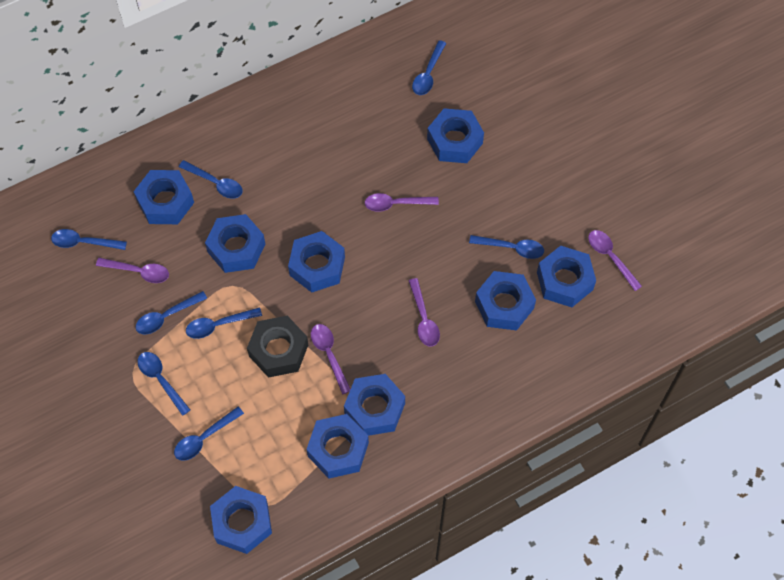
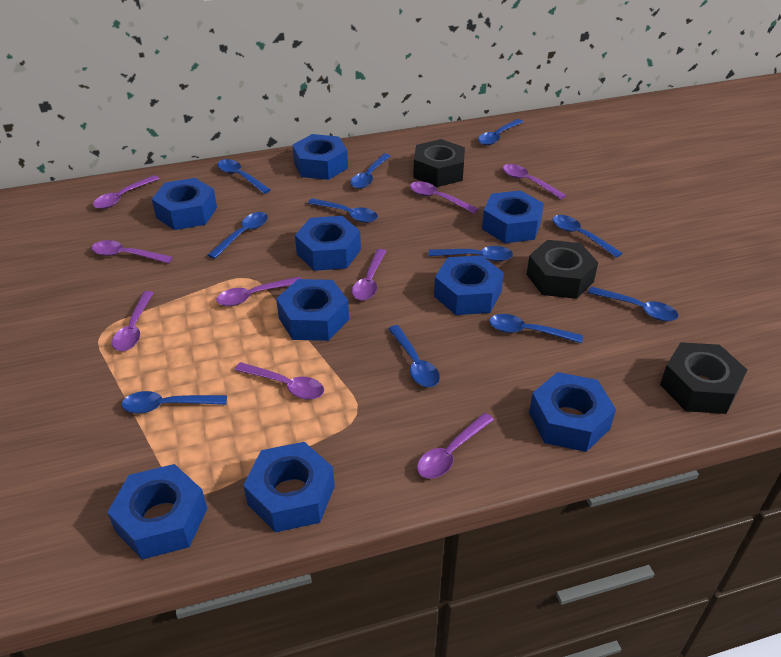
black nut: [247,316,308,378] = 1 -> [413,139,465,187] [526,240,598,299] [660,342,747,414] = 3
blue spoon: [51,229,127,250] [135,291,207,334] [137,352,190,416] [174,407,244,461] [179,160,242,199] [186,307,262,339] [412,40,446,95] [469,235,544,259] = 8 -> [122,391,227,413] [208,212,268,259] [217,159,271,194] [308,198,378,223] [350,154,390,189] [388,325,440,387] [429,246,513,262] [478,119,523,145] [489,314,583,343] [552,215,622,258] [588,286,678,321] = 11
purple spoon: [96,258,169,283] [311,324,350,395] [365,193,439,212] [408,278,440,346] [588,230,642,291] = 5 -> [92,240,173,263] [93,175,159,209] [112,291,154,351] [216,276,301,306] [235,362,324,400] [352,249,387,300] [410,181,478,214] [417,413,494,479] [503,164,566,199] = 9

